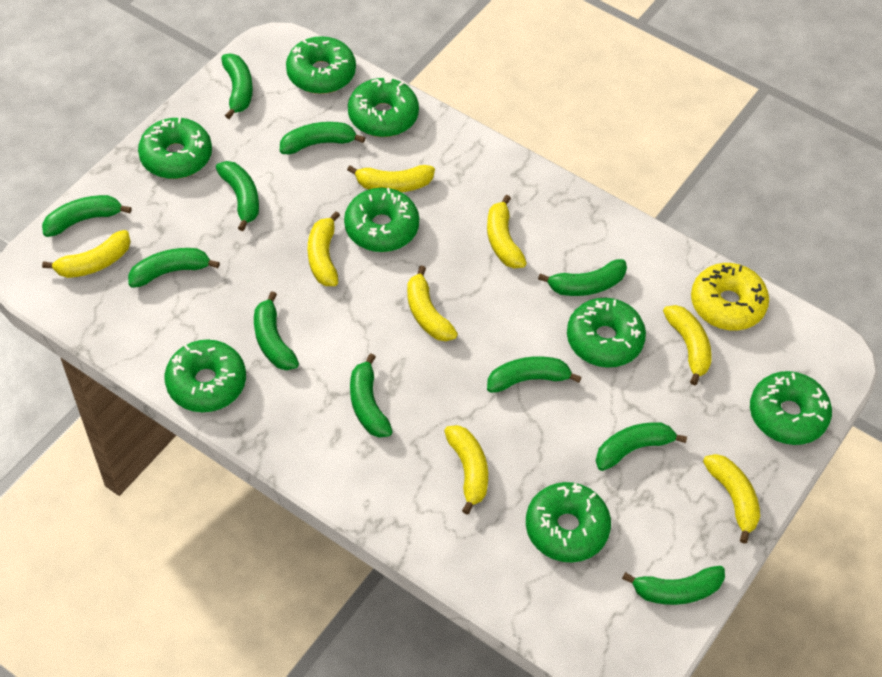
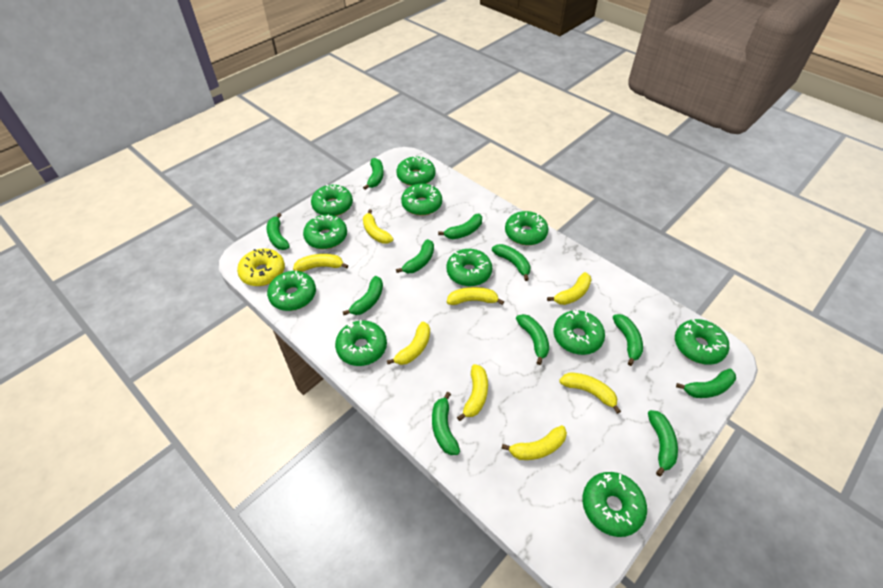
green donut: [138,118,212,179] [165,340,246,412] [286,36,356,94] [344,188,419,252] [348,76,419,137] [526,482,611,562] [567,298,646,368] [750,371,832,445] = 8 -> [267,270,316,311] [303,215,347,249] [311,184,353,216] [335,320,387,366] [397,156,435,186] [401,183,442,216] [446,249,492,286] [505,211,549,245] [553,310,605,355] [582,472,647,537] [675,319,729,365] = 11

